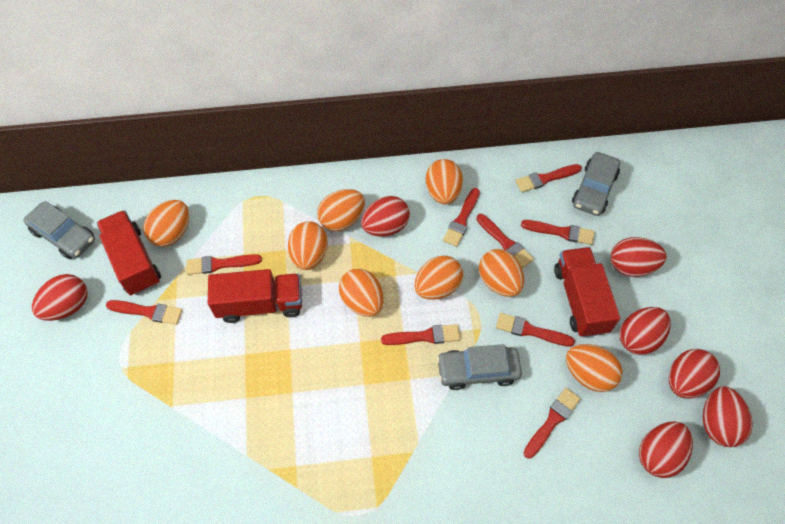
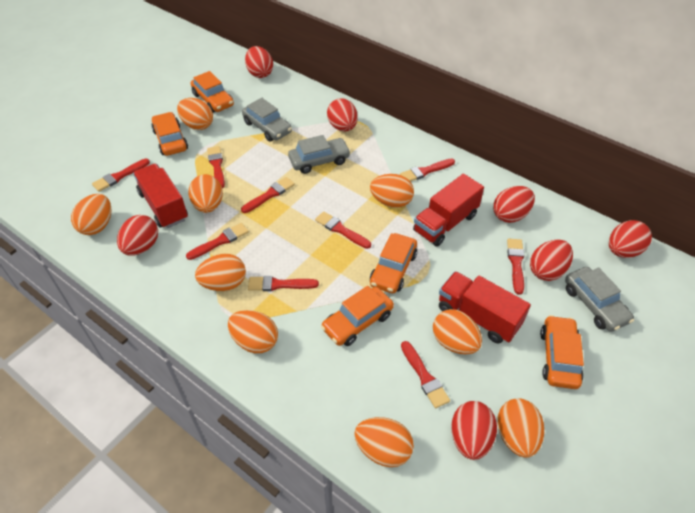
orange car: none = 0 -> [151,112,188,156] [191,71,234,113] [321,286,394,346] [370,233,417,293] [540,315,584,389] = 5
orange egg: [143,200,189,247] [288,221,328,270] [317,189,365,231] [339,269,384,317] [414,256,463,300] [426,159,463,204] [479,249,524,297] [566,344,623,392] = 8 -> [71,194,111,235] [177,98,213,130] [189,174,223,213] [195,254,246,291] [228,310,278,353] [354,417,414,467] [370,174,414,208] [433,309,482,355] [497,398,544,458] = 9

